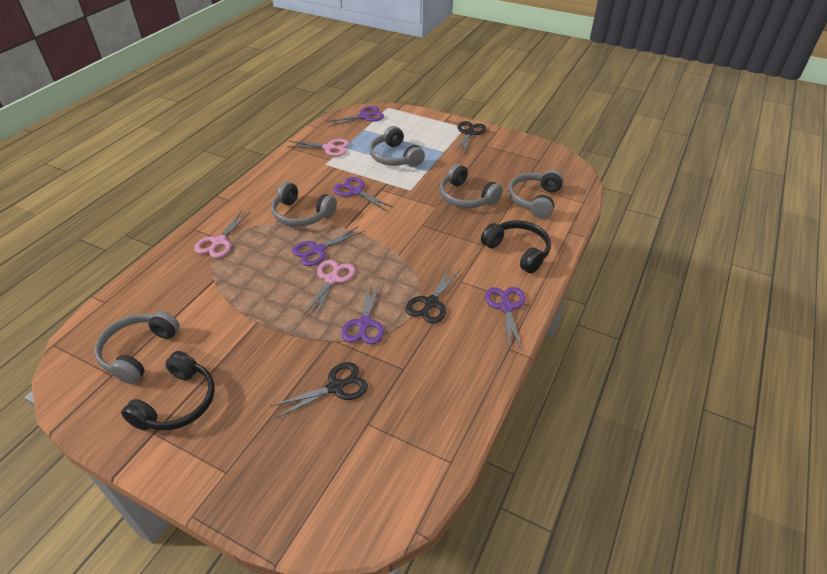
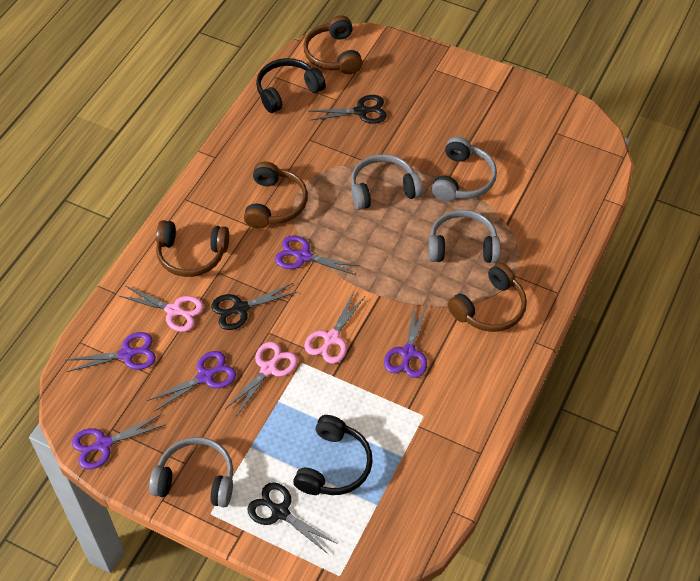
brown headphones: none = 0 -> [156,220,229,277] [244,162,308,229] [303,16,362,74] [448,262,527,332] = 4
grey headphones: [94,311,180,384] [271,182,337,227] [369,126,425,167] [440,164,503,208] [508,170,564,219] = 5 -> [149,437,233,507] [351,154,422,210] [428,210,501,263] [431,137,497,201] = 4

